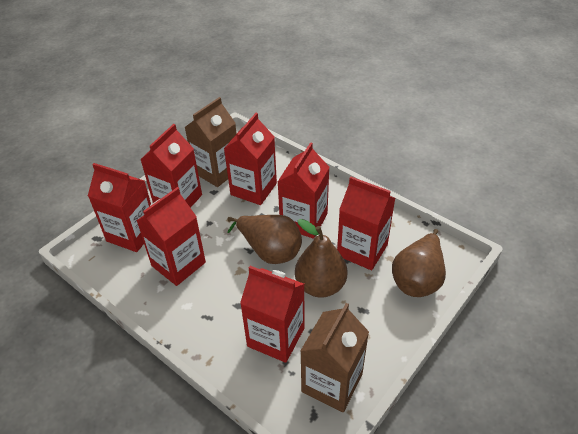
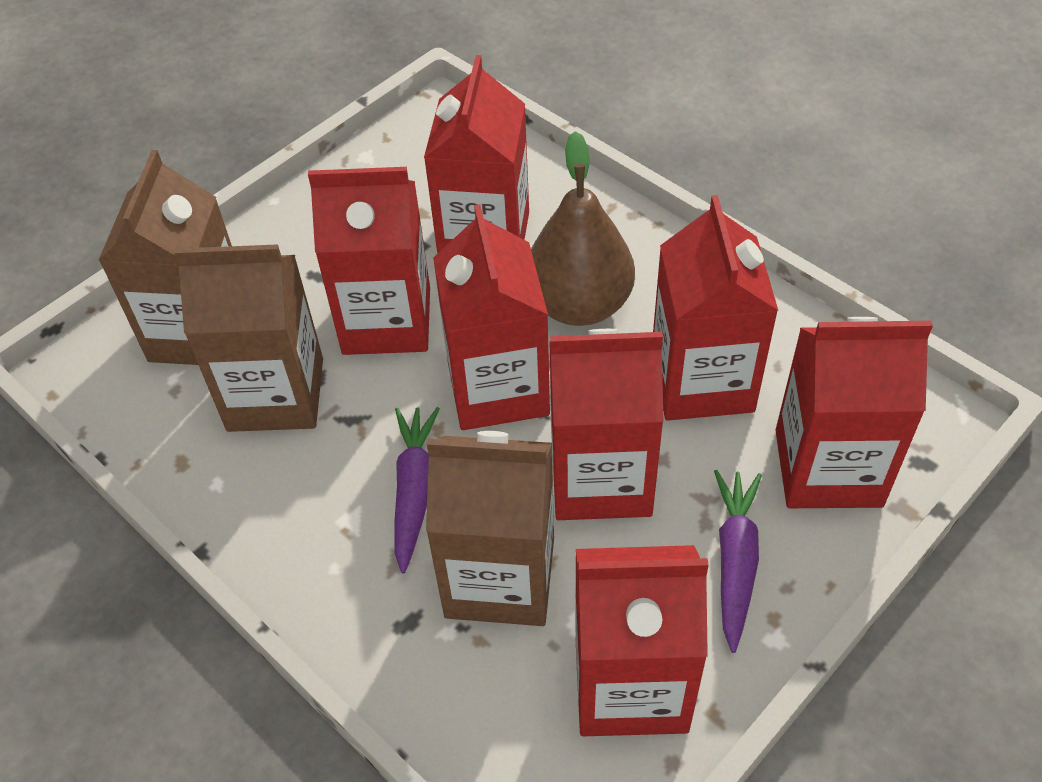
brown carton: [185,97,237,187] [300,303,369,412] = 2 -> [98,150,232,365] [174,244,323,432] [426,431,554,626] = 3
brown pear: [227,215,302,264] [295,219,348,297] [392,229,446,297] = 3 -> [531,131,635,326] = 1
purple carrot: none = 0 -> [394,407,440,573] [714,470,762,653] = 2

